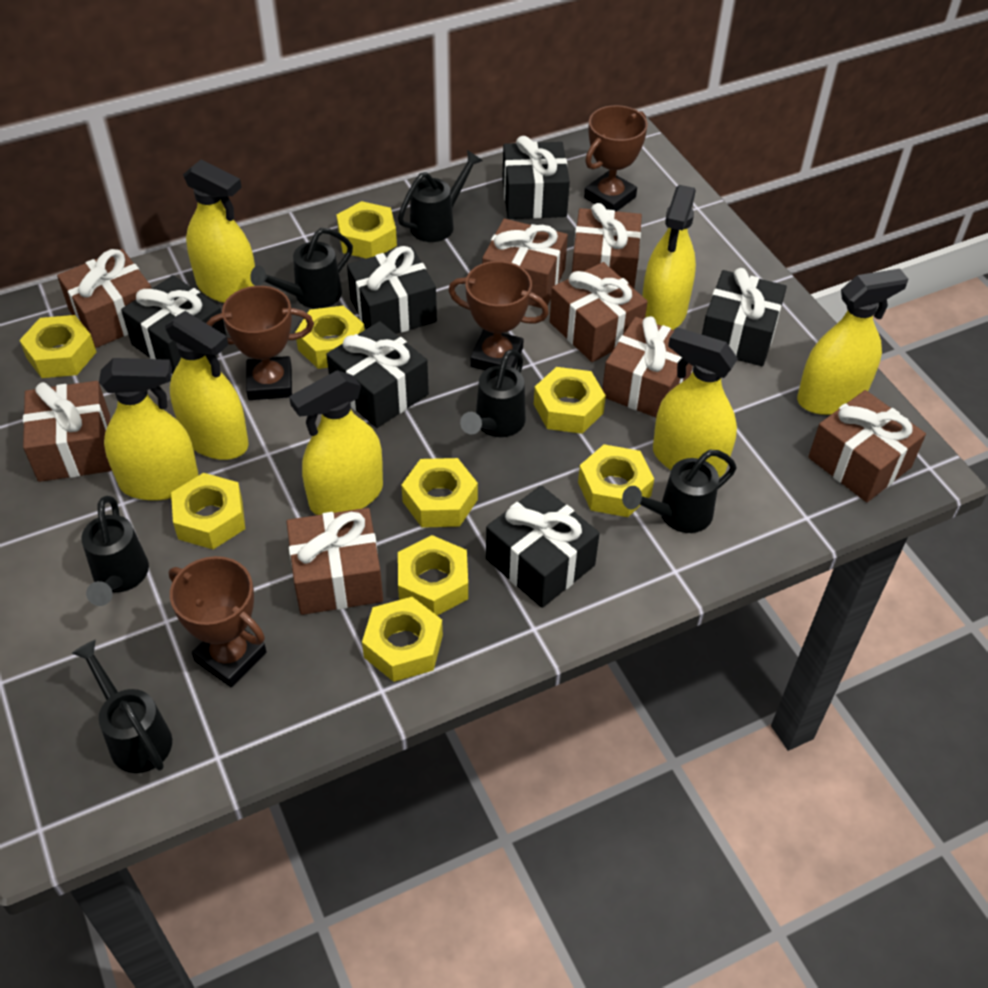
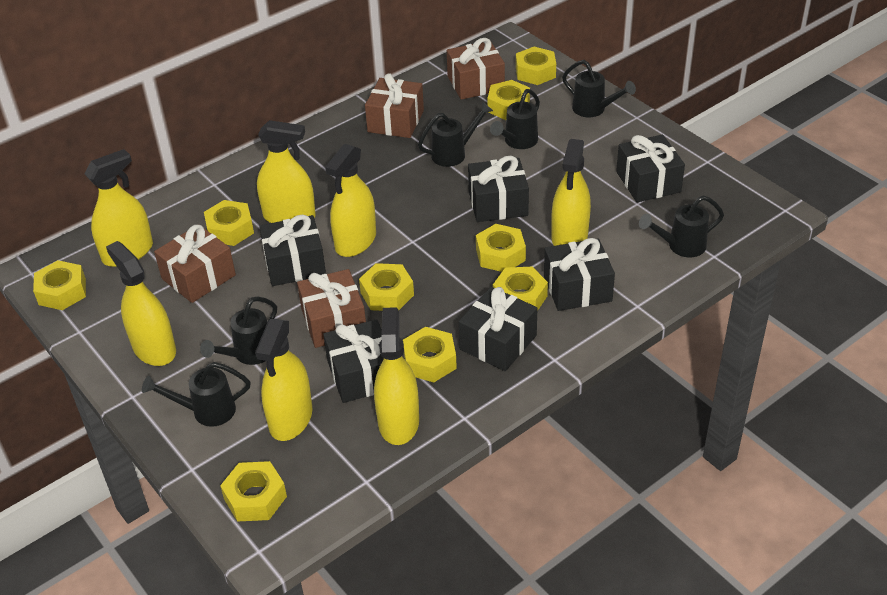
brown gift: [23,381,112,482] [57,249,152,348] [287,508,383,615] [482,219,568,308] [549,262,648,362] [572,203,642,288] [602,316,693,418] [808,390,926,502] = 8 -> [154,224,236,303] [297,269,366,348] [365,73,424,138] [447,38,505,100] = 4
brown trophy: [169,556,267,687] [206,286,314,400] [448,261,549,370] [584,105,648,211] = 4 -> none = 0

